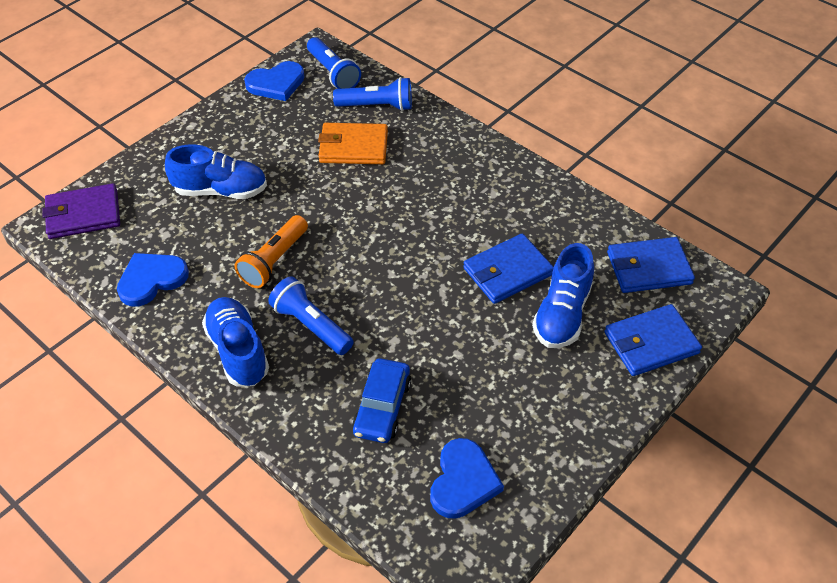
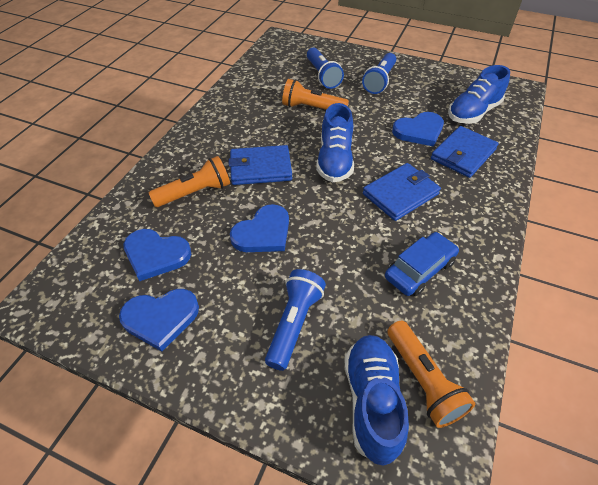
blue heart: [117,253,189,307] [244,61,305,101] [430,438,504,519] = 3 -> [119,289,199,352] [124,229,191,281] [230,204,289,252] [392,112,444,147] = 4
orange flashlight: [235,215,308,288] = 1 -> [149,156,230,207] [282,79,349,110] [387,321,475,428] = 3
orange wallet: [318,123,388,164] = 1 -> none = 0
purple wallet: [42,183,120,239] = 1 -> none = 0

